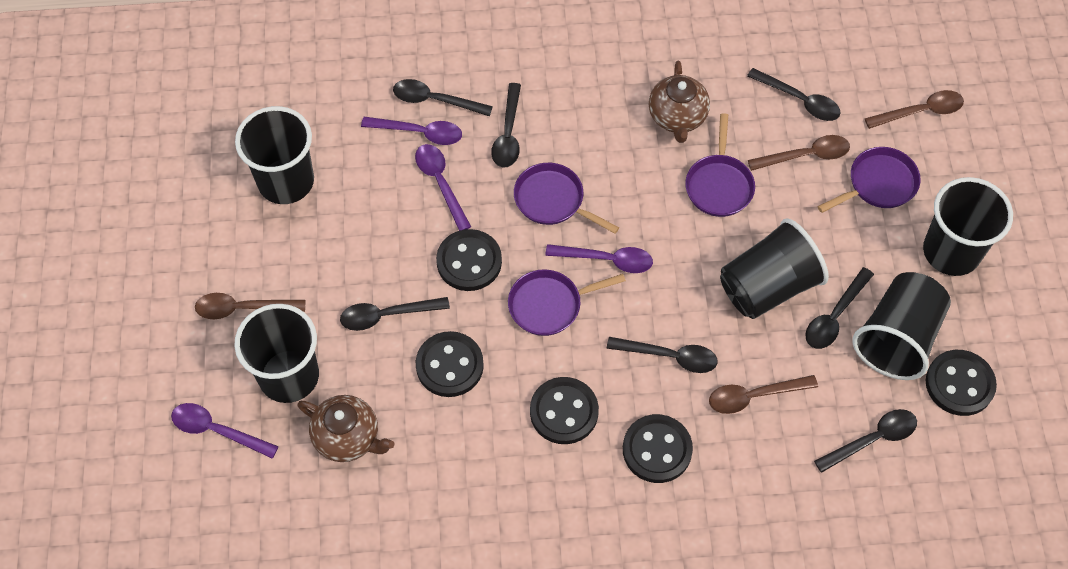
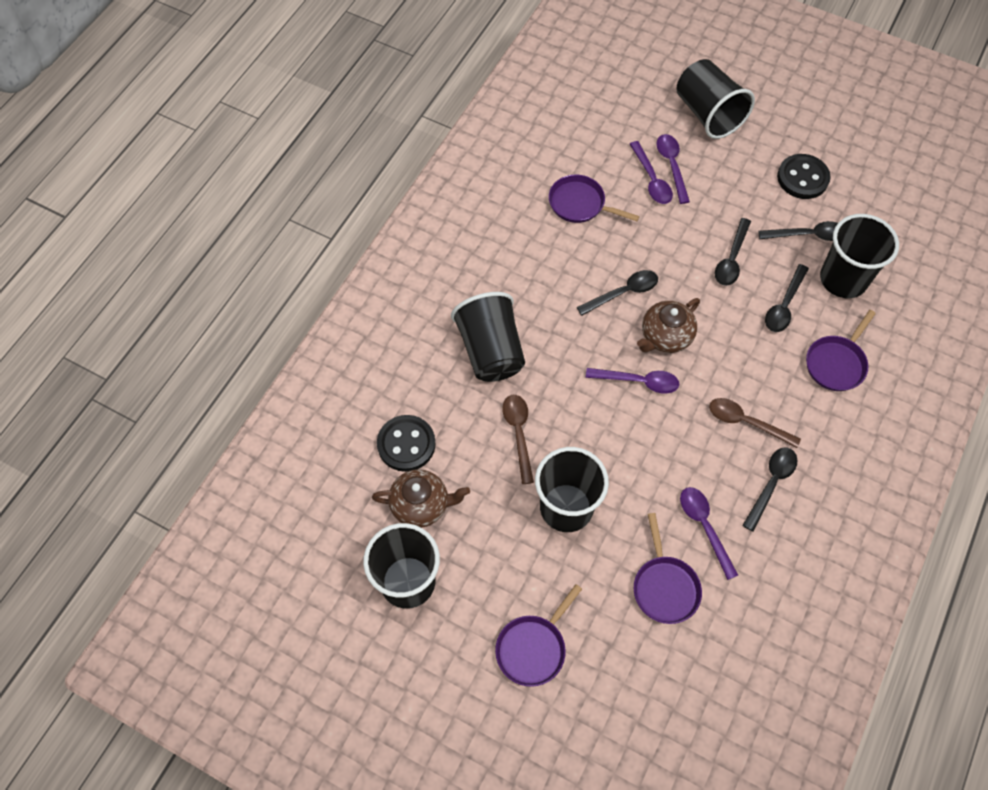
black button: [416,331,484,397] [436,229,502,291] [530,377,599,444] [623,414,693,483] [926,350,997,416] = 5 -> [377,415,436,472] [777,154,831,199] = 2
black spoon: [340,297,450,331] [393,79,493,116] [491,83,521,168] [607,337,717,373] [747,68,841,121] [805,267,874,349] [814,409,917,473] = 7 -> [577,270,658,316] [715,218,751,286] [742,447,797,532] [758,221,838,241] [765,264,809,332] = 5
brown spoon: [195,293,305,319] [709,375,818,414] [748,135,850,171] [865,90,964,129] = 4 -> [502,395,534,484] [709,398,801,448] = 2

